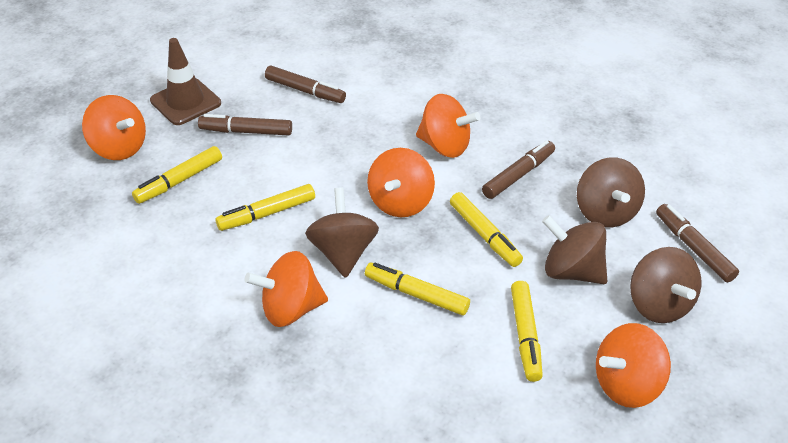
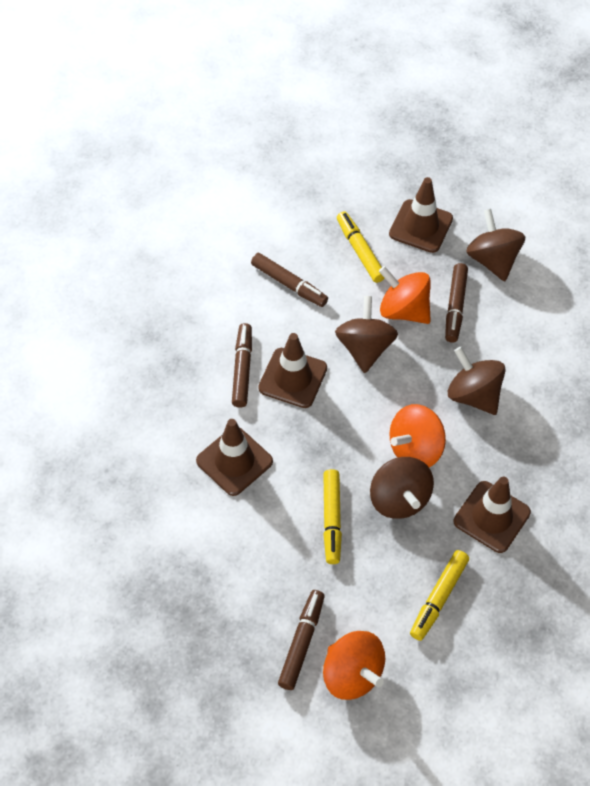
brown traffic cone: [150,38,221,125] = 1 -> [196,419,273,496] [258,333,327,408] [389,177,453,253] [454,477,531,553] = 4
orange spinning top: [82,95,146,160] [245,251,328,327] [367,148,435,217] [416,94,480,158] [596,323,671,408] = 5 -> [323,631,385,700] [379,266,431,324] [389,404,446,467] = 3
yellow marker: [132,146,222,204] [215,184,315,231] [365,263,470,316] [450,192,523,267] [511,281,543,382] = 5 -> [323,469,342,564] [337,211,385,283] [410,550,469,641] = 3

